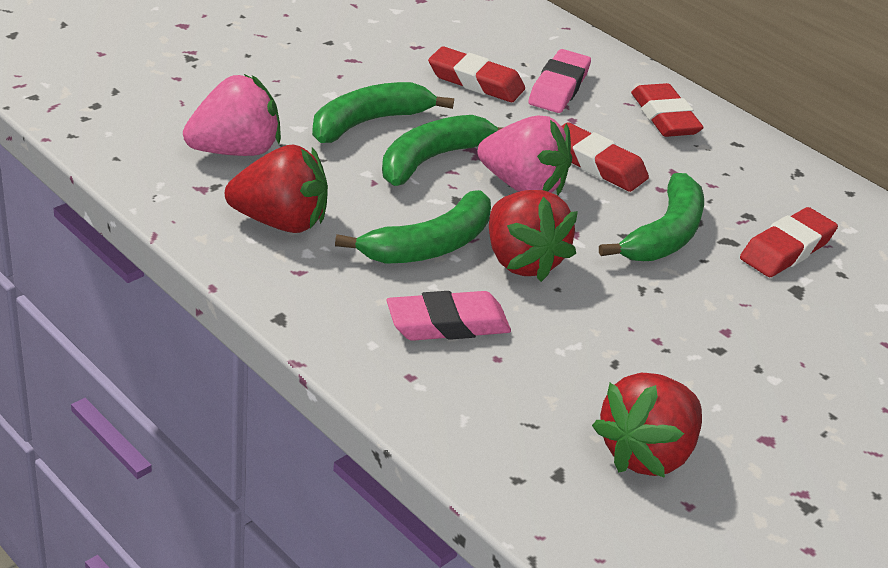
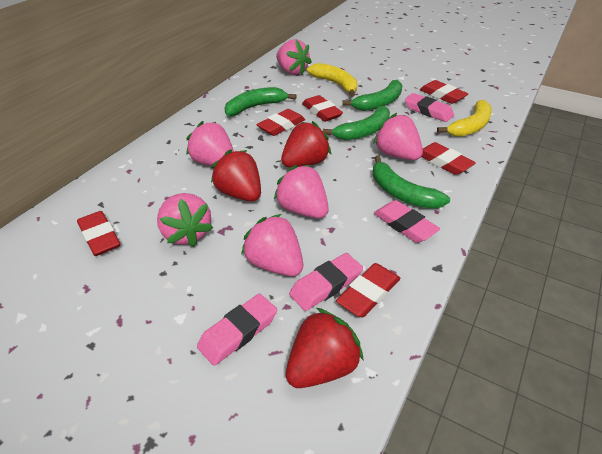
pink eraser: [387,291,511,341] [529,49,591,113] = 2 -> [197,294,277,366] [289,253,363,311] [374,200,440,243] [405,93,454,122] = 4
pink strawberry: [183,74,281,156] [478,115,572,196] = 2 -> [157,193,213,247] [186,121,234,166] [241,214,303,276] [274,165,329,218] [276,39,312,75] [373,113,423,160] = 6
red eraser: [428,46,525,102] [562,122,649,192] [631,83,704,137] [740,207,838,277] = 4 -> [77,211,120,256] [256,109,305,136] [302,95,343,122] [336,263,400,318] [420,80,468,104] [421,142,476,175] = 6
yellow banana: none = 0 -> [307,63,357,97] [437,100,492,137] = 2

